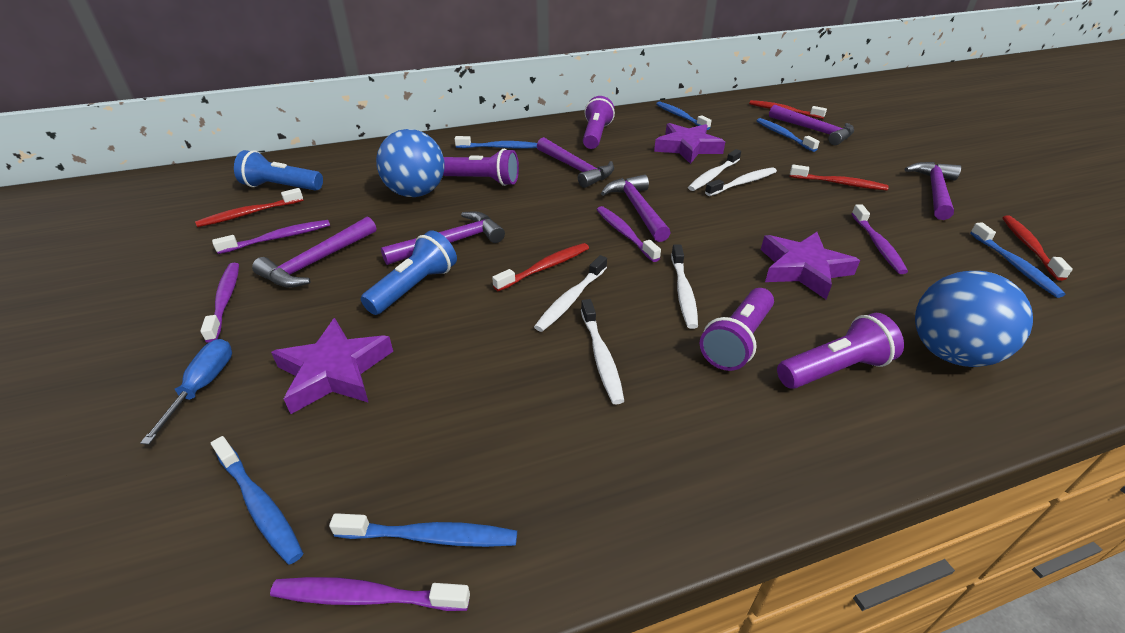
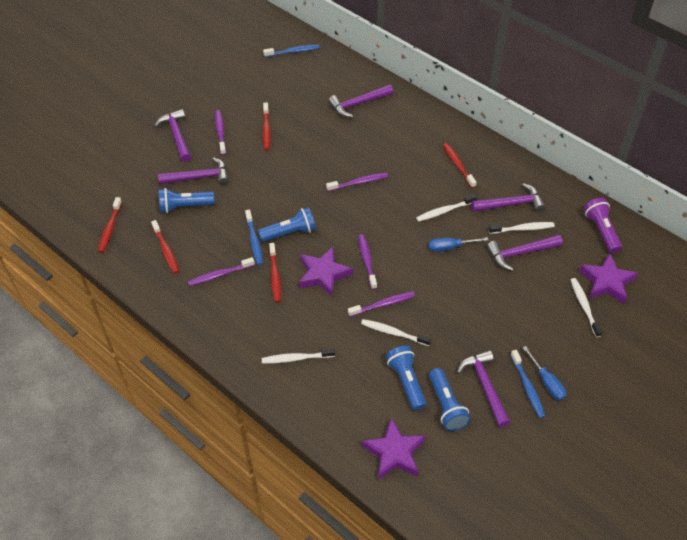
blue ball: [376,129,444,197] [915,271,1033,367] = 2 -> none = 0
blue flashlight: [234,150,323,191] [361,230,457,315] = 2 -> [159,188,215,213] [258,207,316,242] [386,346,427,411] [429,368,471,431] = 4
blue screwdriver: [140,339,232,445] = 1 -> [429,237,488,252] [522,346,566,401] = 2
blue toothbrush: [211,436,303,564] [329,513,517,547] [455,136,537,149] [656,101,712,130] [756,118,820,152] [970,222,1066,298] = 6 -> [245,210,263,265] [263,45,319,57] [511,350,545,418] = 3
purple flashlight: [443,149,519,186] [583,96,615,149] [700,288,774,371] [777,313,904,389] = 4 -> [584,198,622,253] = 1

